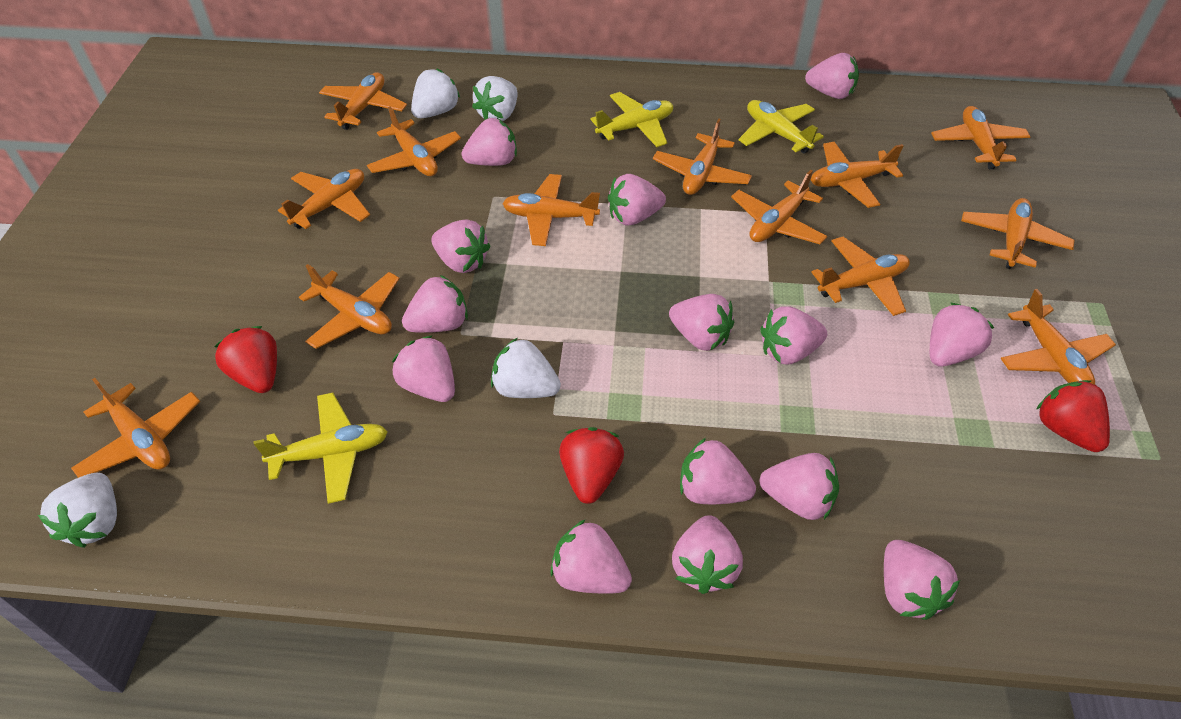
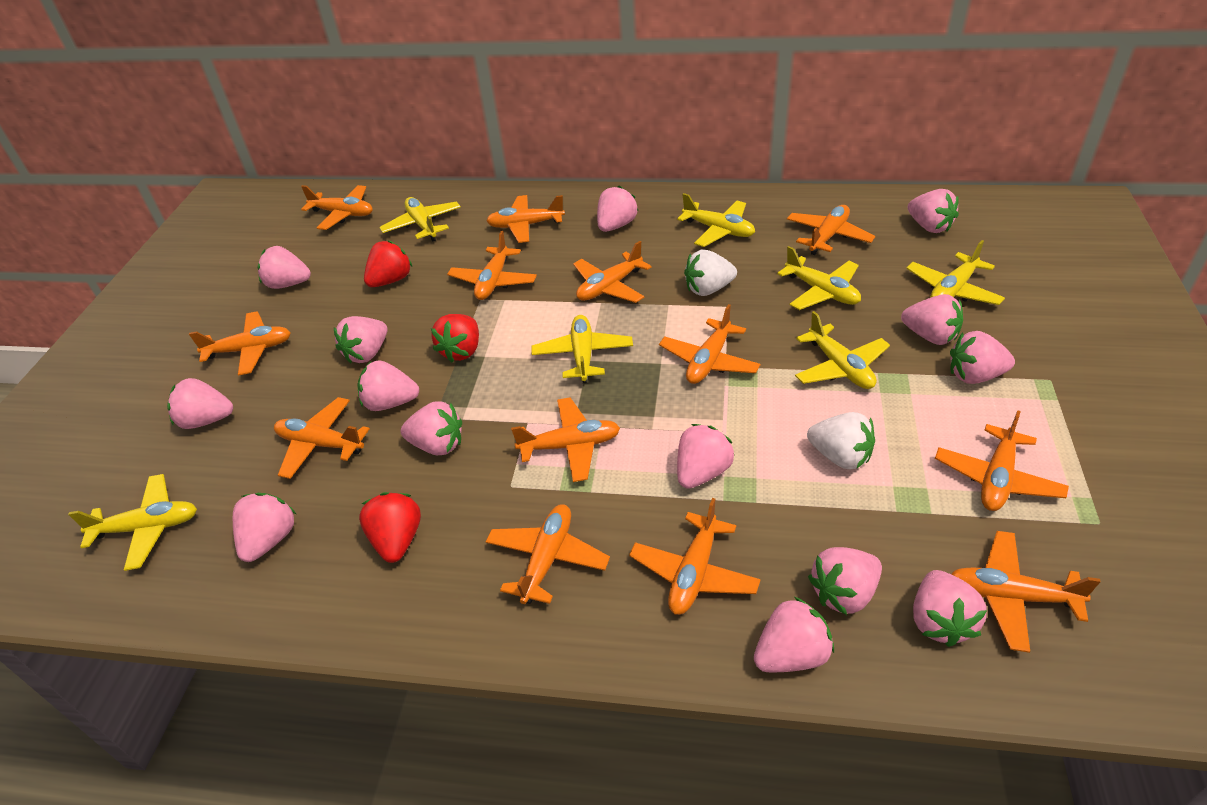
white strawberry: [38,473,117,548] [411,69,460,118] [472,76,517,121] [491,338,561,398] = 4 -> [684,250,737,296] [807,412,875,470] = 2
yellow plane: [254,393,388,504] [590,92,673,147] [739,100,824,153] = 3 -> [68,474,197,571] [379,197,461,241] [532,315,633,383] [677,193,755,247] [777,246,861,310] [795,311,890,389] [906,240,1005,305] = 7

